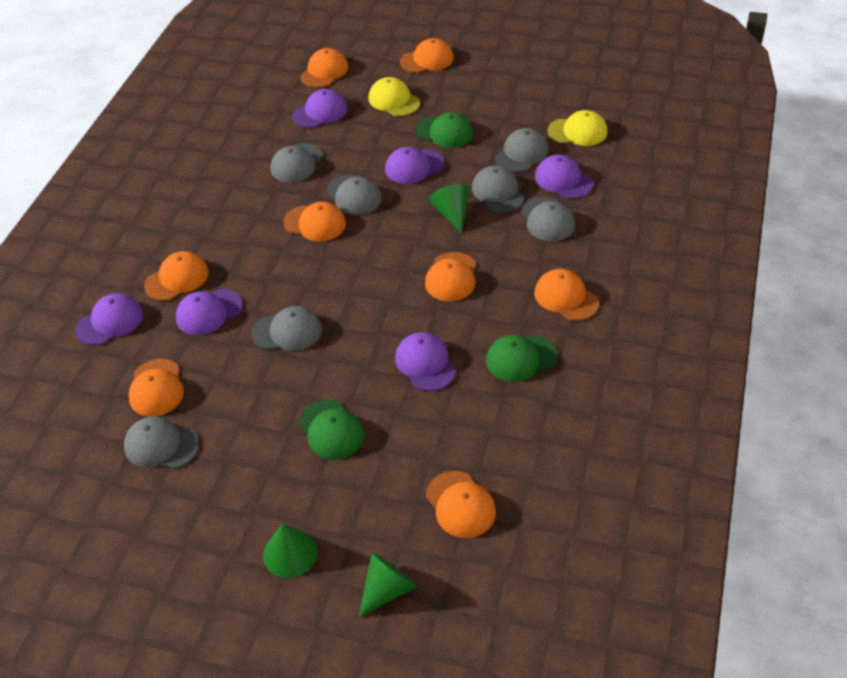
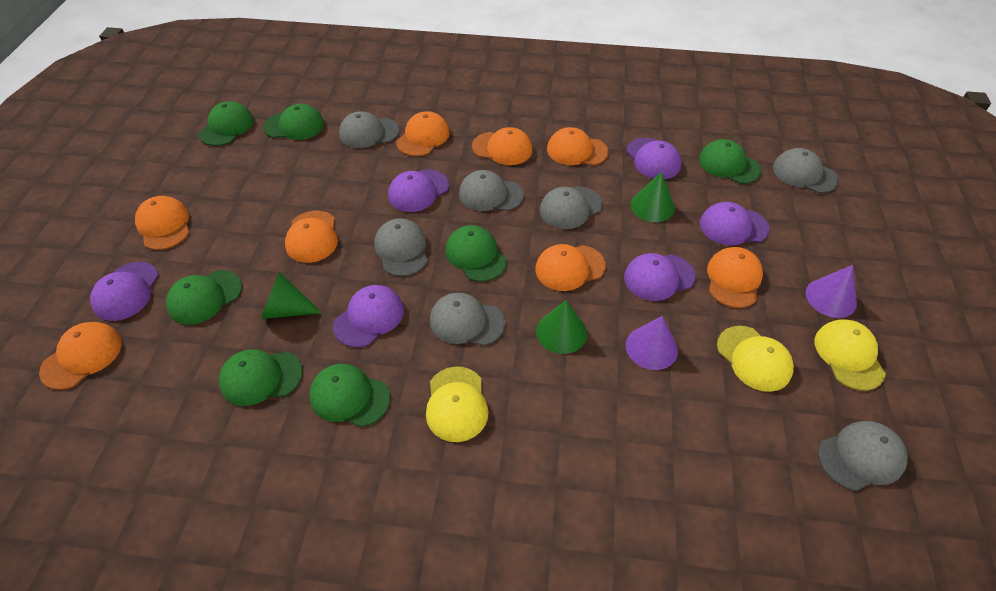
green cap: [299,400,364,460] [416,112,473,148] [486,335,557,382] = 3 -> [166,270,242,325] [199,101,254,146] [219,349,303,406] [263,104,324,140] [309,364,391,427] [445,225,507,282] [699,139,762,184] = 7
purple cone: none = 0 -> [626,316,678,370] [806,265,857,318] = 2
yellow cap: [368,77,420,116] [548,110,607,146] = 2 -> [426,366,489,442] [717,326,794,392] [815,320,886,391] = 3

